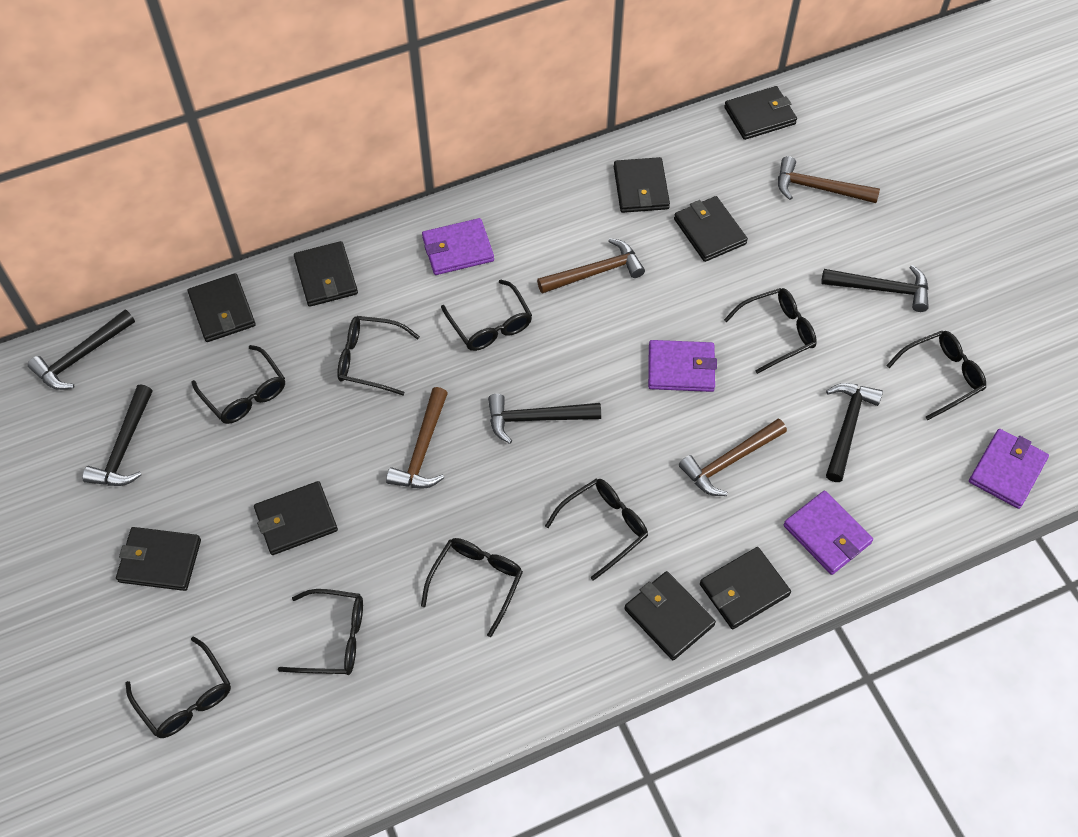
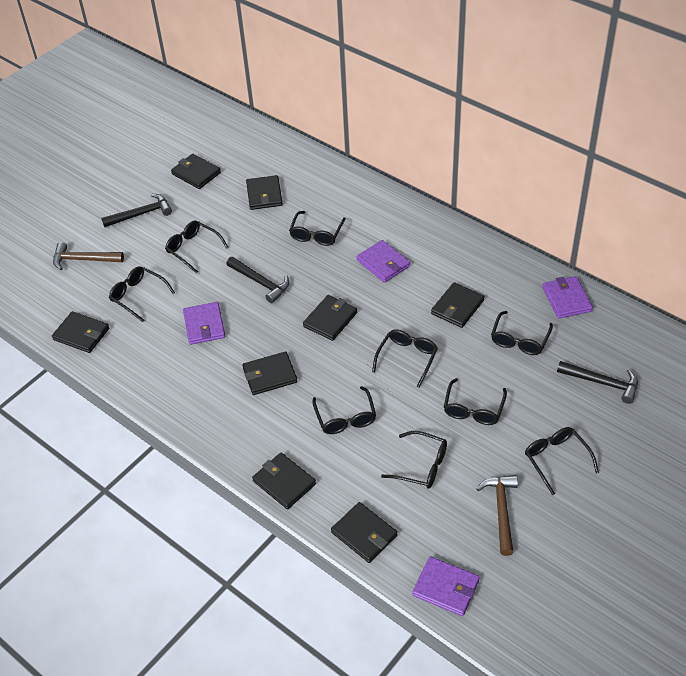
black hammer: [28,309,135,390] [82,384,153,486] [488,394,601,444] [821,265,929,312] [826,383,883,482] = 5 -> [101,194,172,227] [227,257,289,303] [557,361,638,404] = 3
black wallet: [116,527,201,591] [188,273,256,342] [254,481,338,555] [294,241,358,307] [614,157,670,213] [624,571,716,660] [674,196,748,262] [700,547,791,629] [724,86,797,140] = 9 -> [52,311,109,353] [171,154,221,189] [242,351,297,395] [246,175,283,210] [252,453,316,509] [303,295,357,341] [331,502,398,563] [431,282,484,328] = 8
brown hammer: [386,387,448,488] [537,238,645,294] [679,419,787,496] [778,156,880,203] = 4 -> [53,242,124,270] [476,475,518,556] = 2

